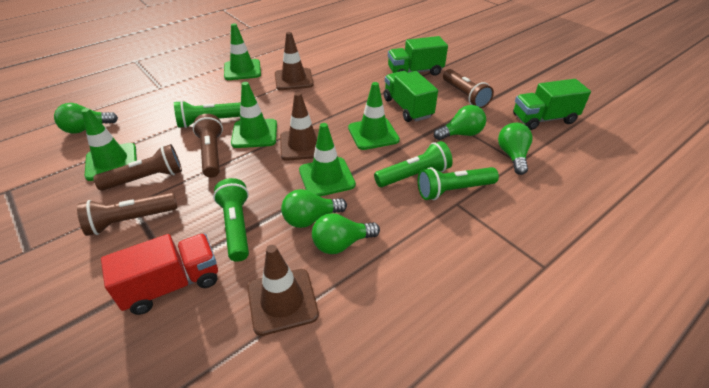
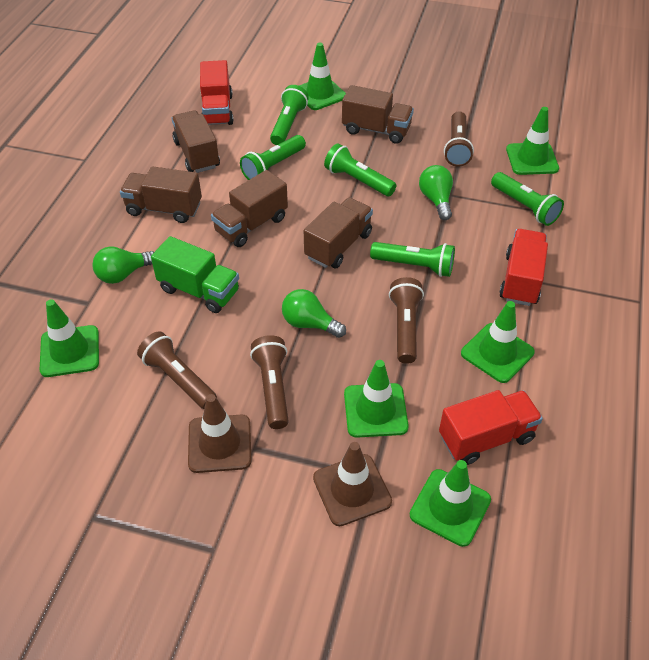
brown traffic cone: [247,245,319,336] [275,32,314,90] [280,92,319,161] = 3 -> [188,394,251,473] [313,442,392,526] = 2
brown truck: none = 0 -> [120,166,202,223] [172,110,220,173] [211,170,288,247] [304,198,373,269] [342,85,414,144] = 5
green flashlight: [174,100,241,128] [213,178,249,262] [374,141,453,187] [418,167,499,200] = 4 -> [240,135,306,180] [270,85,309,145] [324,143,397,196] [370,242,455,277] [491,172,564,226] = 5
green light bulb: [54,103,118,133] [281,189,347,228] [312,213,380,254] [434,105,486,140] [498,123,533,175] = 5 -> [92,246,154,284] [282,289,346,338] [419,165,453,220] = 3
green traffic cone: [82,108,137,181] [224,23,261,80] [231,82,277,148] [299,123,356,197] [348,82,400,150] = 5 -> [40,299,99,377] [299,43,346,110] [344,360,409,438] [410,460,491,547] [461,301,535,383] [506,107,559,175] = 6
green truck: [384,71,438,122] [388,36,448,76] [513,79,591,130] = 3 -> [151,236,239,313] = 1
red truck: [101,234,218,315] = 1 -> [200,60,234,125] [439,390,543,465] [499,229,548,306] = 3

